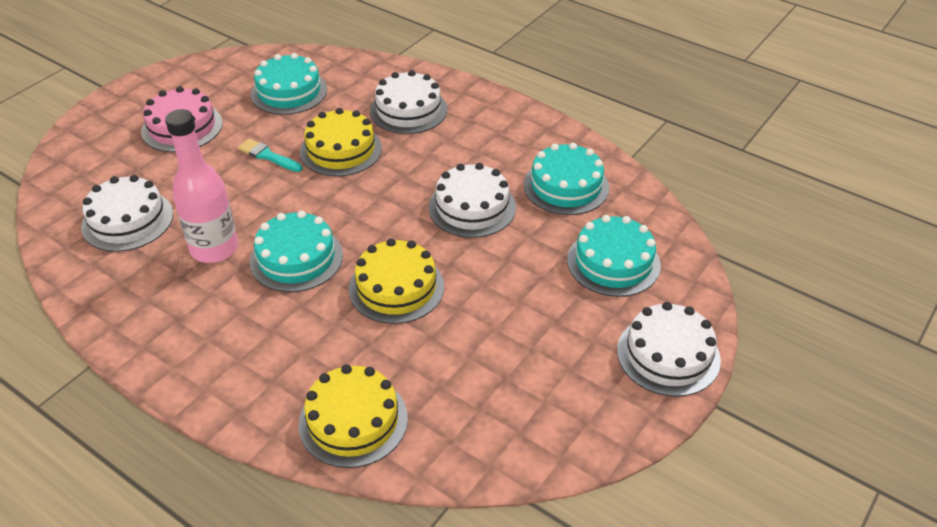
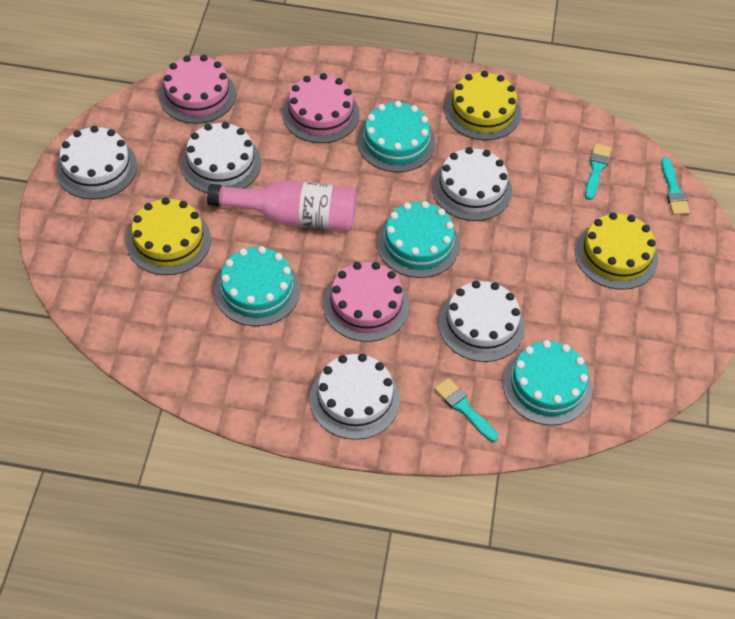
pink cake: [141,86,223,152] = 1 -> [159,55,236,124] [282,73,360,143] [323,262,409,342] = 3
turquoise brush: [238,139,302,172] = 1 -> [434,378,498,442] [585,143,612,200] [661,157,690,215] = 3
white cake: [81,175,173,252] [370,70,447,134] [429,163,516,238] [617,302,721,397] = 4 -> [56,126,137,200] [181,122,261,193] [310,354,400,440] [432,147,512,221] [439,281,525,362] = 5

